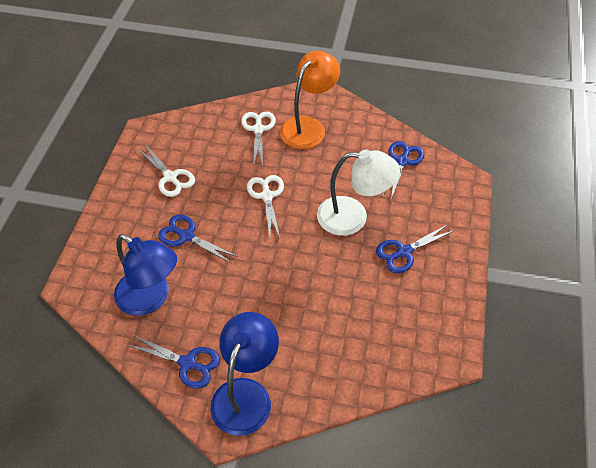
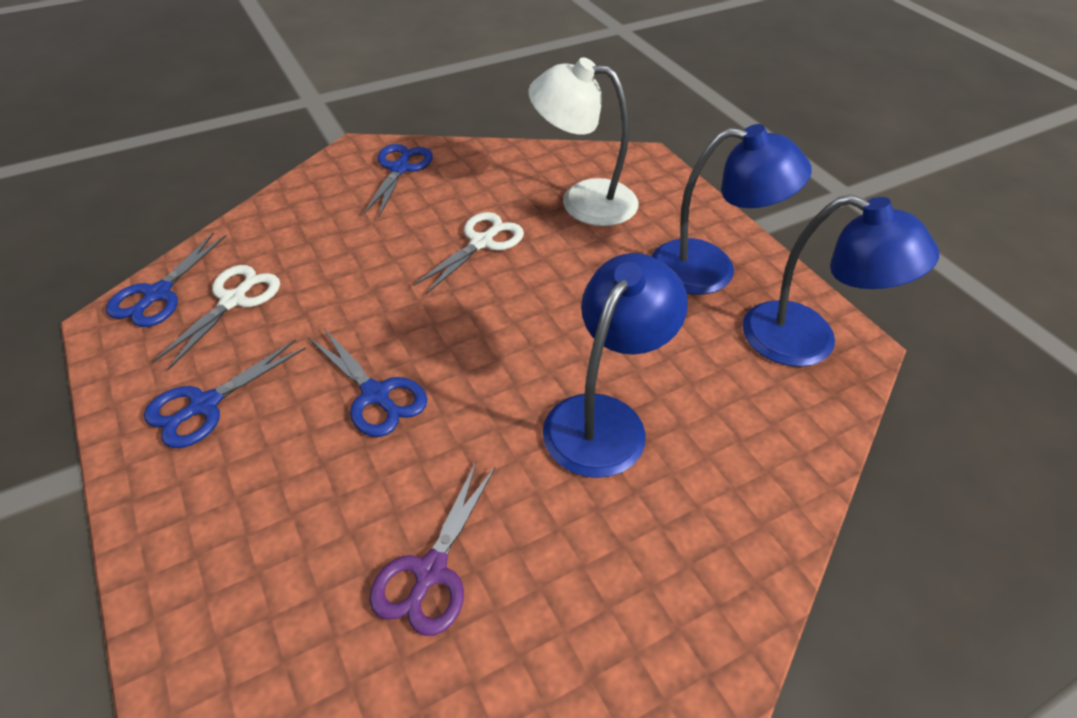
blue lamp: [114,234,177,316] [210,312,279,436] = 2 -> [543,253,688,478] [652,124,812,295] [743,195,939,367] = 3
orange lamp: [280,51,340,149] = 1 -> none = 0
purple scissors: none = 0 -> [369,462,495,636] = 1
white scissors: [137,145,195,197] [241,112,276,166] [247,175,284,238] = 3 -> [152,265,280,370] [413,212,524,294] = 2

